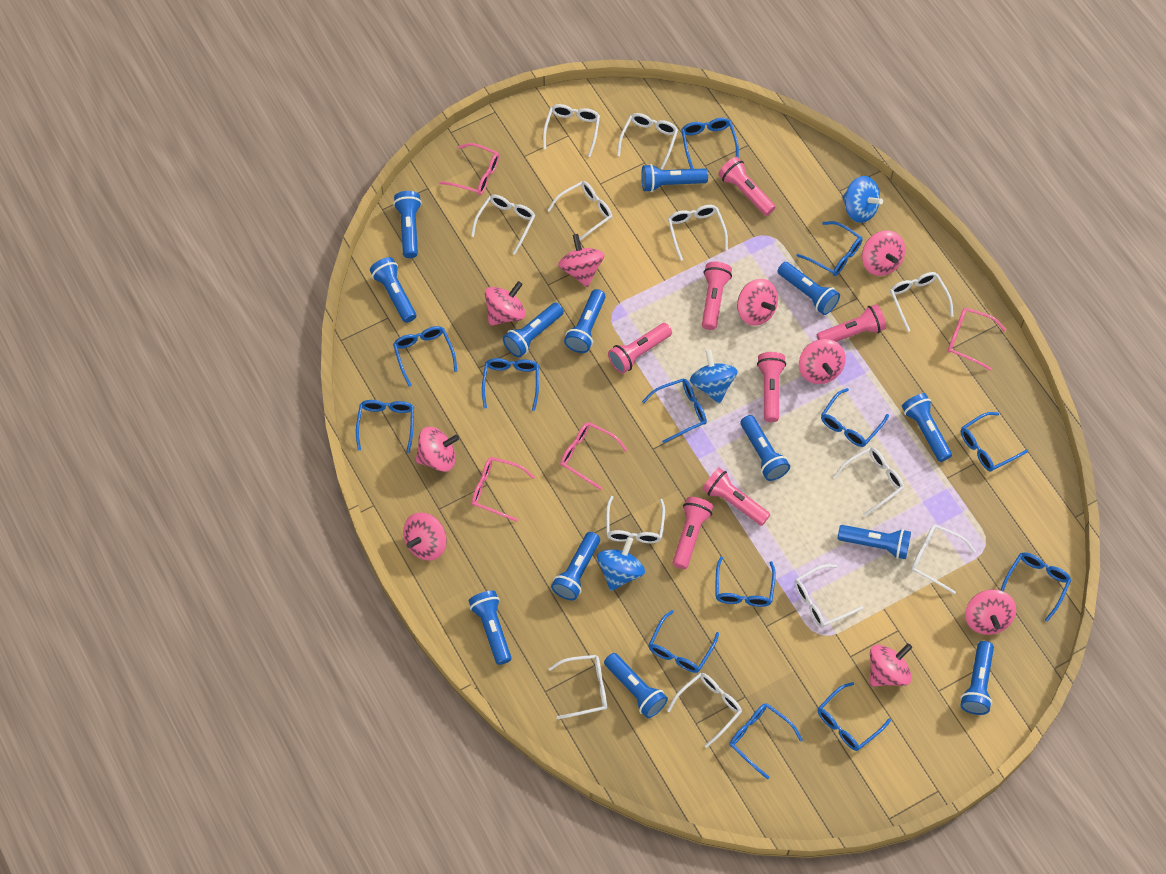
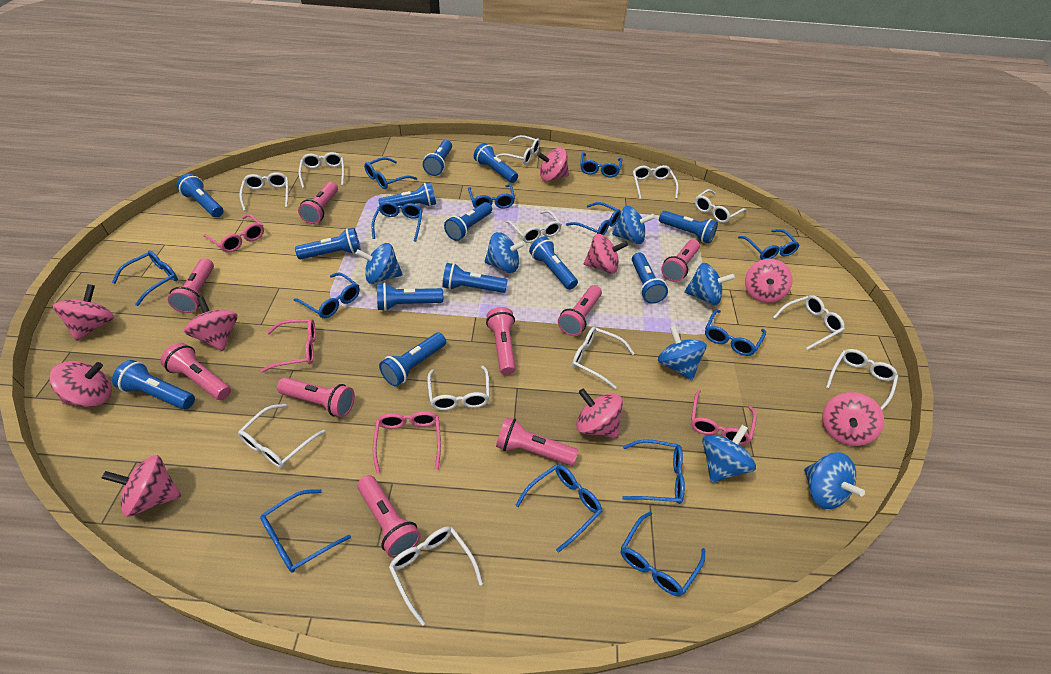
blue spinning top: [597,537,645,591] [690,349,738,404] [842,176,883,223] = 3 -> [356,243,403,284] [484,232,526,273] [612,206,655,244] [658,326,707,380] [685,263,735,305] [702,425,756,483] [804,452,865,509] = 7
pink flashlight: [608,323,672,374] [672,497,713,569] [702,262,732,330] [702,468,770,526] [718,157,776,216] [757,352,786,422] [817,304,886,342] = 7 -> [160,343,231,400] [168,258,214,313] [277,377,355,417] [298,182,338,224] [357,475,421,558] [486,307,516,375] [496,417,578,466] [558,285,602,336] [661,239,700,282] = 9

